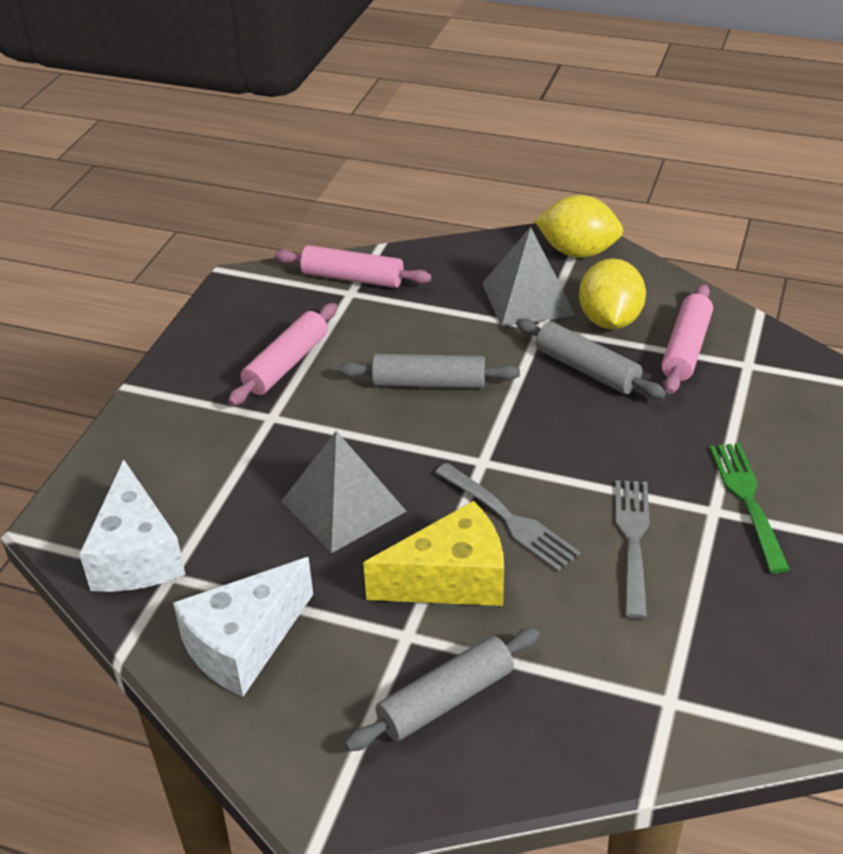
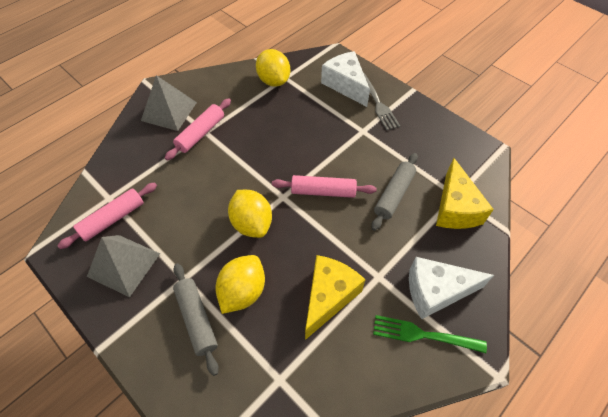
grey fork: [435,463,581,572] [615,480,650,619] = 2 -> [364,73,400,130] = 1
grey rolling pin: [338,354,520,388] [345,628,540,751] [516,318,666,399] = 3 -> [173,263,219,376] [372,153,418,231] = 2
yellow cheese: [363,501,504,606] = 1 -> [305,255,366,340] [436,158,494,229] = 2
yellow lemon: [535,195,623,258] [579,258,646,329] = 2 -> [215,255,265,314] [228,190,272,238] [256,49,290,87] = 3

